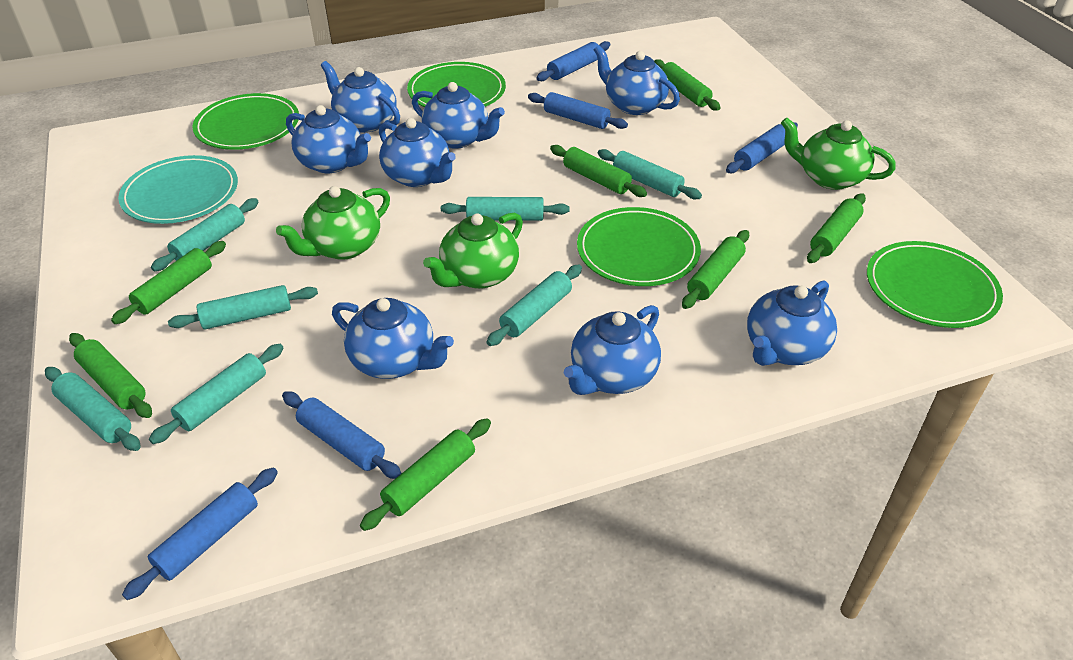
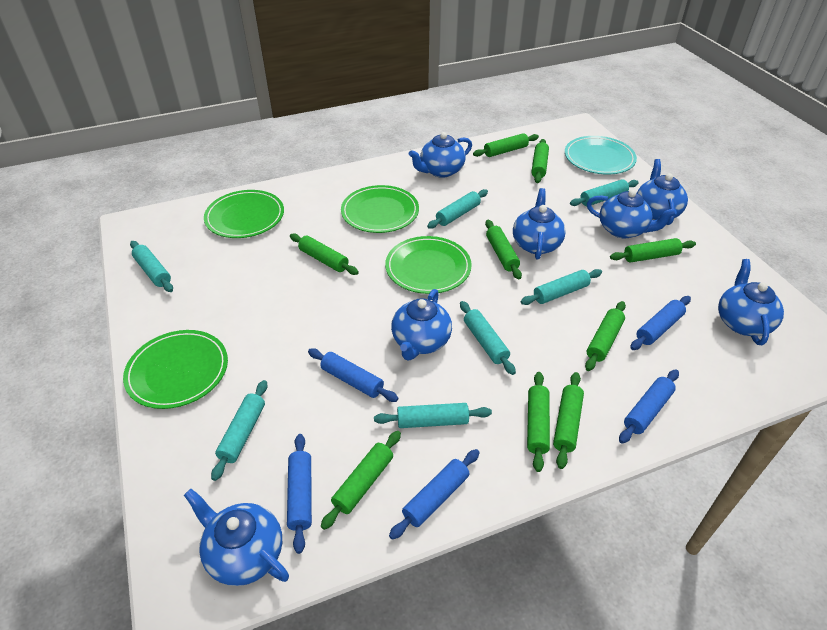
blue teapot: [286,105,371,173] [321,61,400,133] [332,298,454,379] [379,118,456,187] [412,82,505,149] [564,305,661,395] [594,45,680,115] [747,281,837,366] = 8 -> [184,489,289,586] [391,289,452,361] [408,132,472,178] [513,188,566,259] [587,190,677,239] [637,159,688,225] [718,259,784,345] = 7
green rolling pin: [69,333,152,418] [111,241,226,324] [360,418,491,531] [550,145,647,197] [654,59,721,111] [682,230,749,309] [807,193,866,263] = 7 -> [290,234,359,275] [321,431,401,530] [473,133,539,157] [485,220,522,279] [527,372,550,472] [531,139,549,183] [553,372,584,469] [585,301,626,371] [610,238,696,263] = 9
green teapot: [276,186,390,260] [423,213,523,289] [781,117,896,190] = 3 -> none = 0

